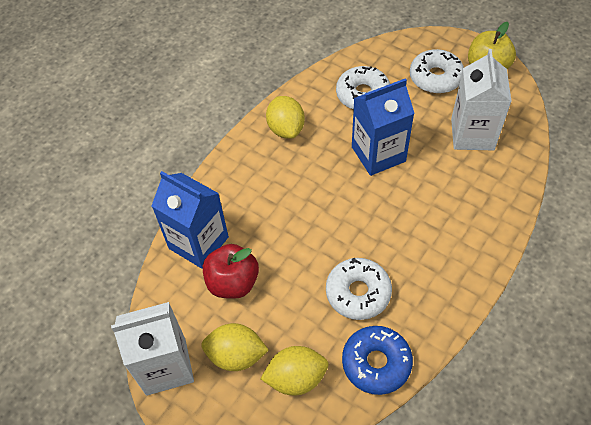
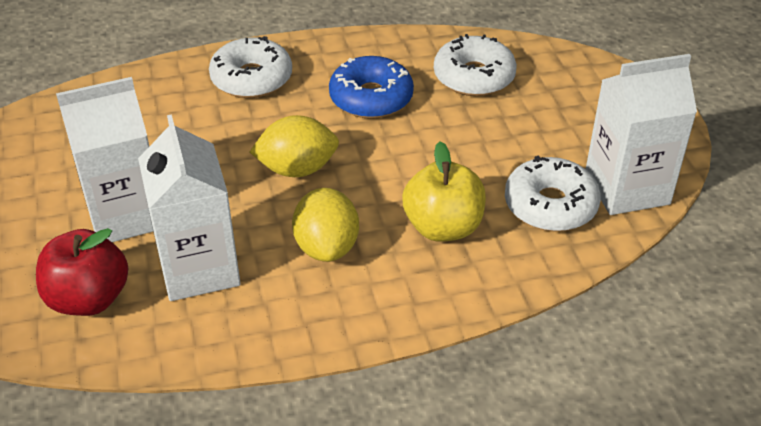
blue carton: [152,171,229,269] [352,78,415,176] = 2 -> none = 0
white carton: [111,302,194,396] [451,49,512,150] = 2 -> [56,77,154,242] [138,114,241,301] [586,54,697,215] = 3
yellow lemon: [201,323,269,371] [261,346,329,396] [266,96,305,139] = 3 -> [250,115,339,177] [292,188,359,262] = 2

